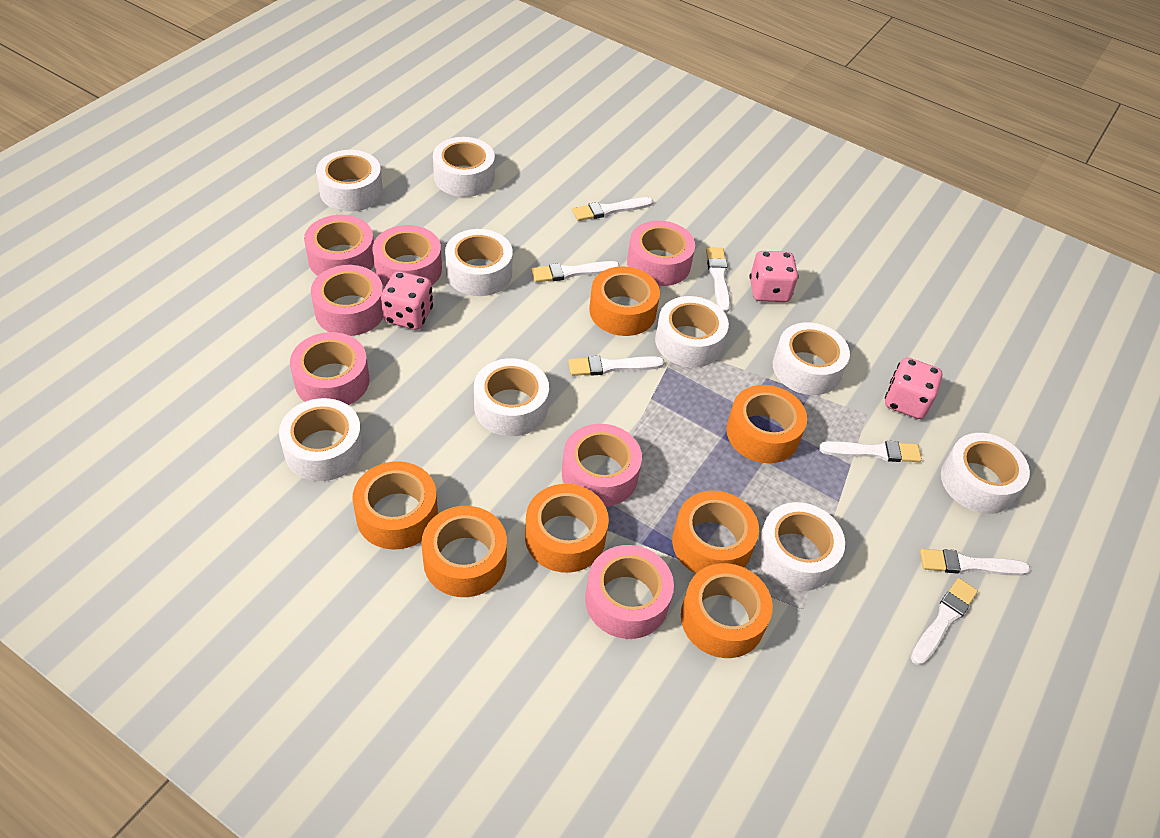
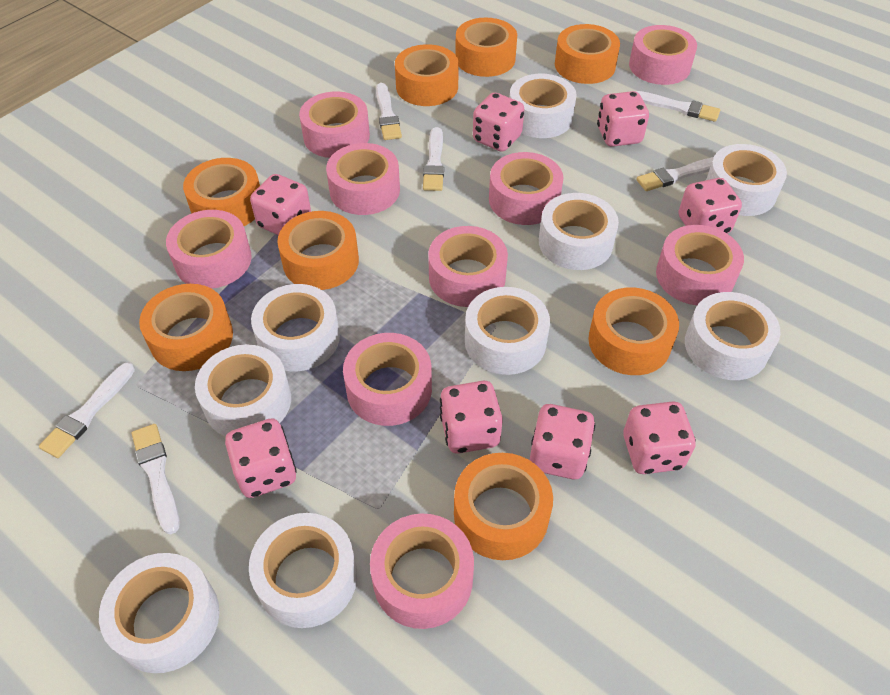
orange tape: [352,461,438,550] [421,506,507,597] [525,484,609,573] [589,267,660,336] [672,490,759,574] [681,563,773,658] [726,385,807,463] = 7 -> [139,284,233,371] [183,158,260,226] [277,211,359,290] [395,44,459,106] [454,453,553,560] [455,18,517,77] [555,24,620,84] [588,288,679,375] = 8
pink dice: [381,271,433,330] [749,251,799,302] [885,357,942,419] = 3 -> [225,418,297,498] [250,174,311,235] [440,381,503,454] [473,92,524,152] [530,404,595,479] [597,91,649,147] [623,401,696,474] [679,178,742,234] = 8
pink tape: [290,332,370,405] [304,215,374,276] [311,265,383,336] [372,225,442,286] [562,424,642,507] [585,545,674,639] [627,221,695,286] = 7 -> [166,210,252,289] [299,91,370,158] [326,143,400,215] [343,333,432,426] [370,514,474,629] [428,226,508,307] [489,152,563,225] [629,25,697,85] [656,225,744,305] = 9
white brush: [531,261,620,282] [568,356,665,376] [572,197,653,221] [706,247,731,313] [819,441,922,462] [910,578,978,665] [920,549,1030,576] = 7 -> [39,362,135,458] [132,424,179,535] [376,83,402,140] [423,127,444,191] [635,91,720,122] [636,157,714,191] = 6

